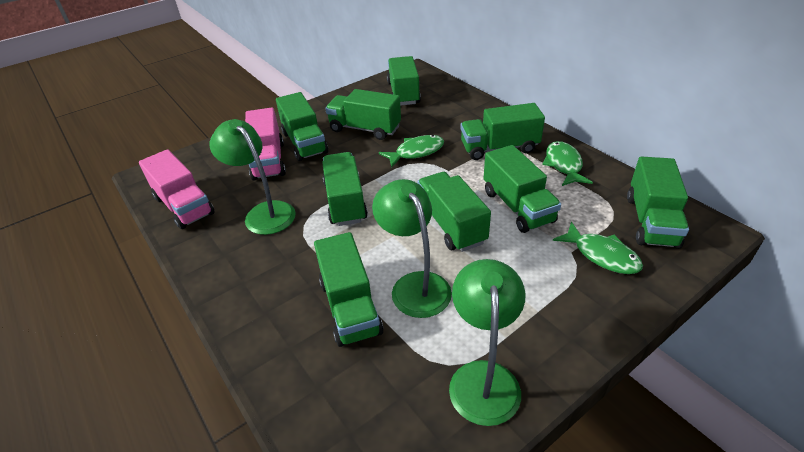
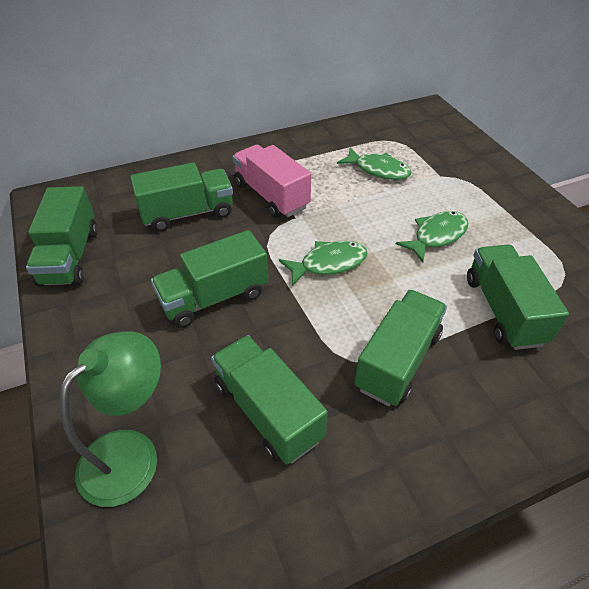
green lamp: [210,119,295,235] [372,179,452,318] [449,259,526,426] = 3 -> [59,331,161,507] = 1
green truck: [276,92,328,161] [314,232,383,347] [322,152,368,226] [325,89,401,140] [387,56,421,106] [417,172,491,252] [460,103,545,160] [483,145,561,233] [627,156,689,249] = 9 -> [26,186,98,287] [130,163,233,232] [151,230,268,328] [211,335,328,465] [354,290,447,406] [467,244,569,350] = 6
pink truck: [139,149,215,229] [245,107,286,181] = 2 -> [233,145,311,218] = 1

